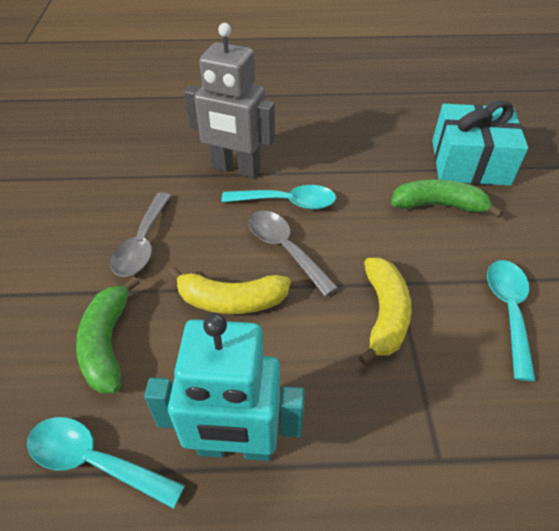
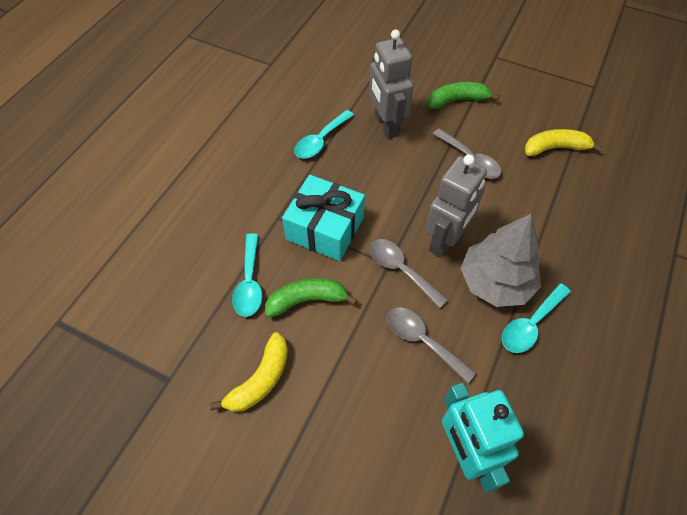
grey robot: [184,23,275,178] = 1 -> [369,30,413,139] [425,155,487,258] = 2
grey spoon: [111,192,171,277] [249,211,338,296] = 2 -> [369,239,448,308] [387,307,476,383] [433,128,501,179] = 3
grey tree: none = 0 -> [460,214,541,307] = 1

